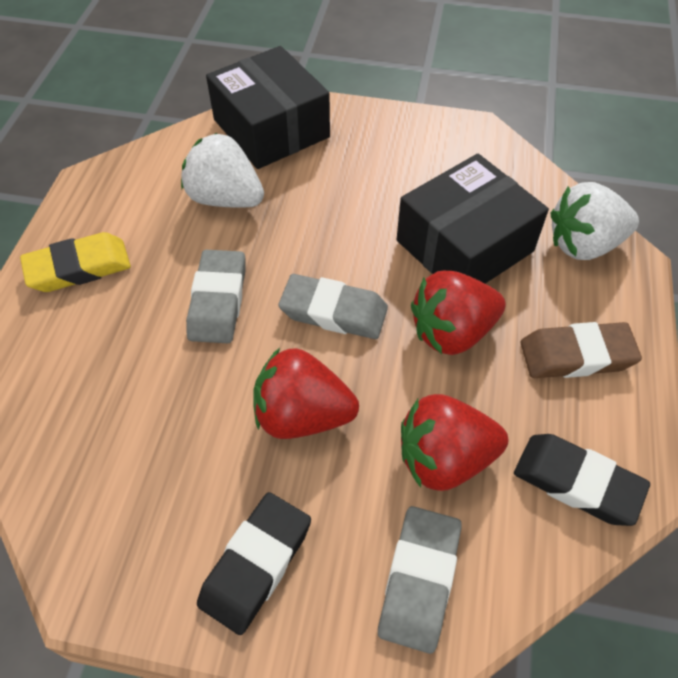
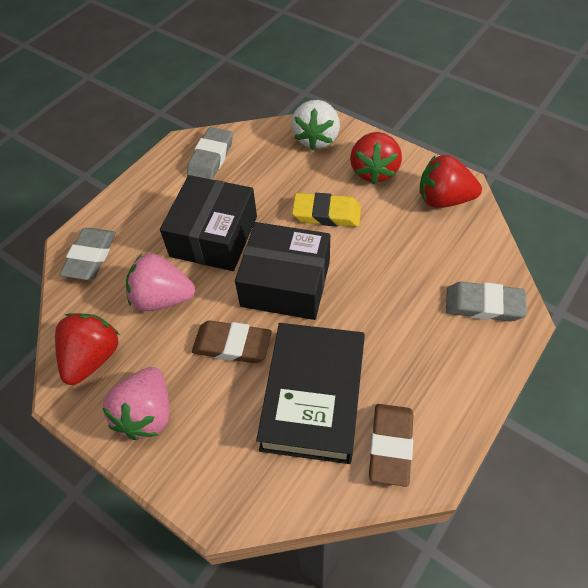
black book: none = 0 -> [256,323,365,464] = 1
black eraser: [197,492,311,635] [514,434,650,526] = 2 -> none = 0
brown eraser: [521,322,642,378] = 1 -> [192,320,272,363] [369,404,413,487] = 2
pink strawberry: none = 0 -> [102,367,170,440] [126,254,195,311] = 2
white strawberry: [181,133,264,208] [550,182,639,260] = 2 -> [291,100,340,150] = 1

